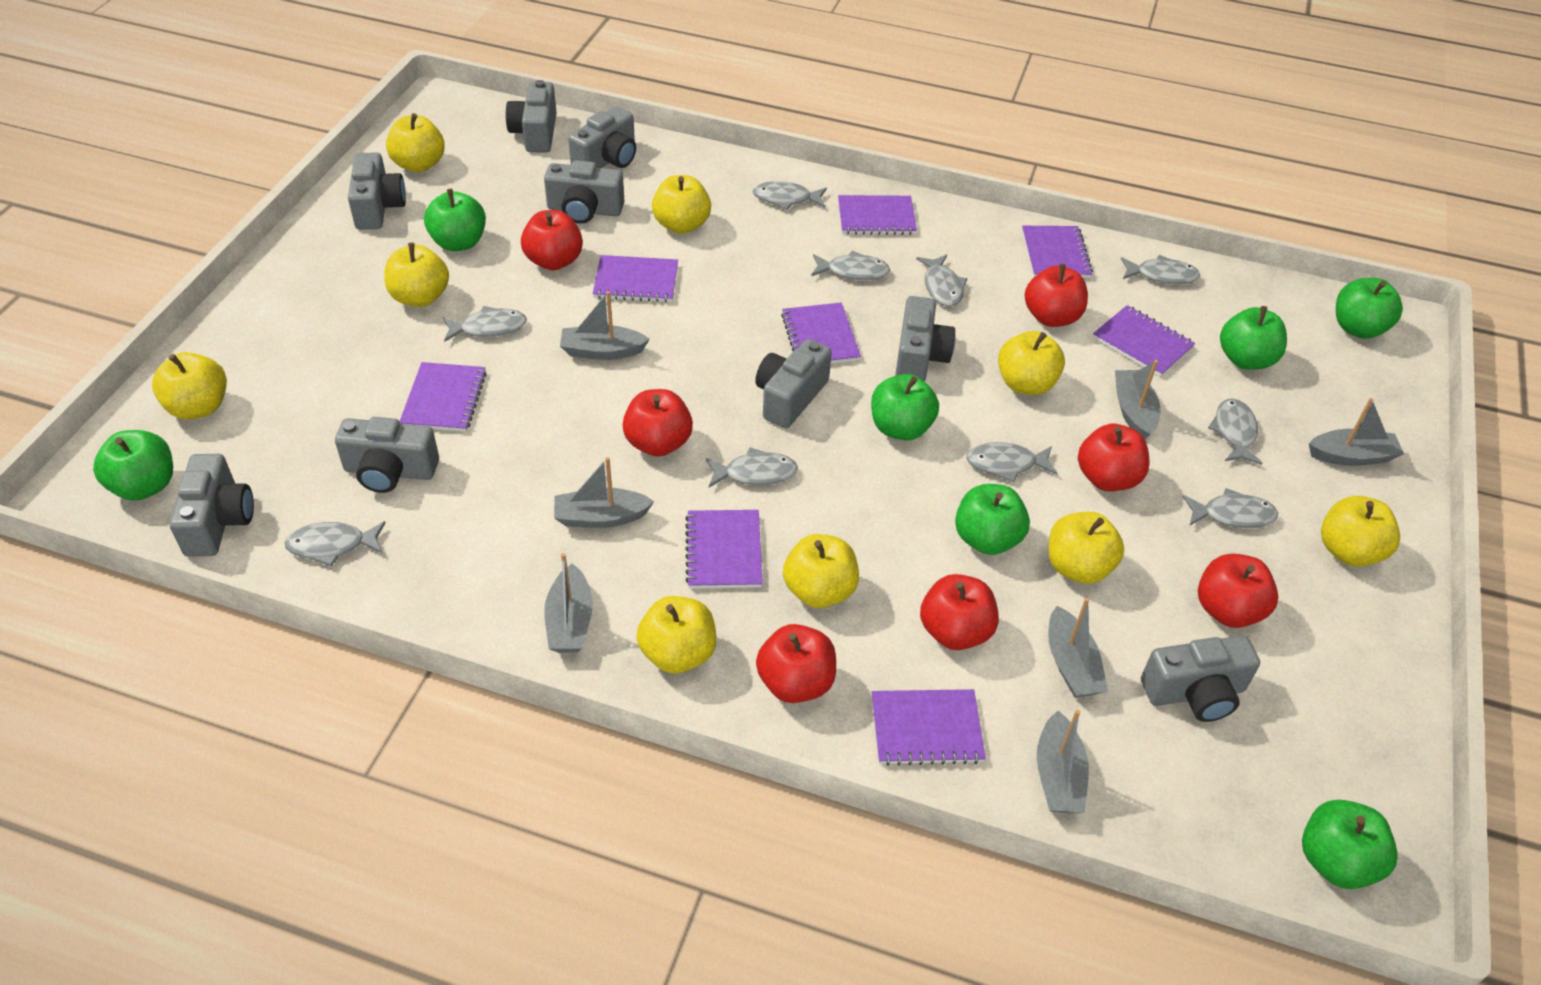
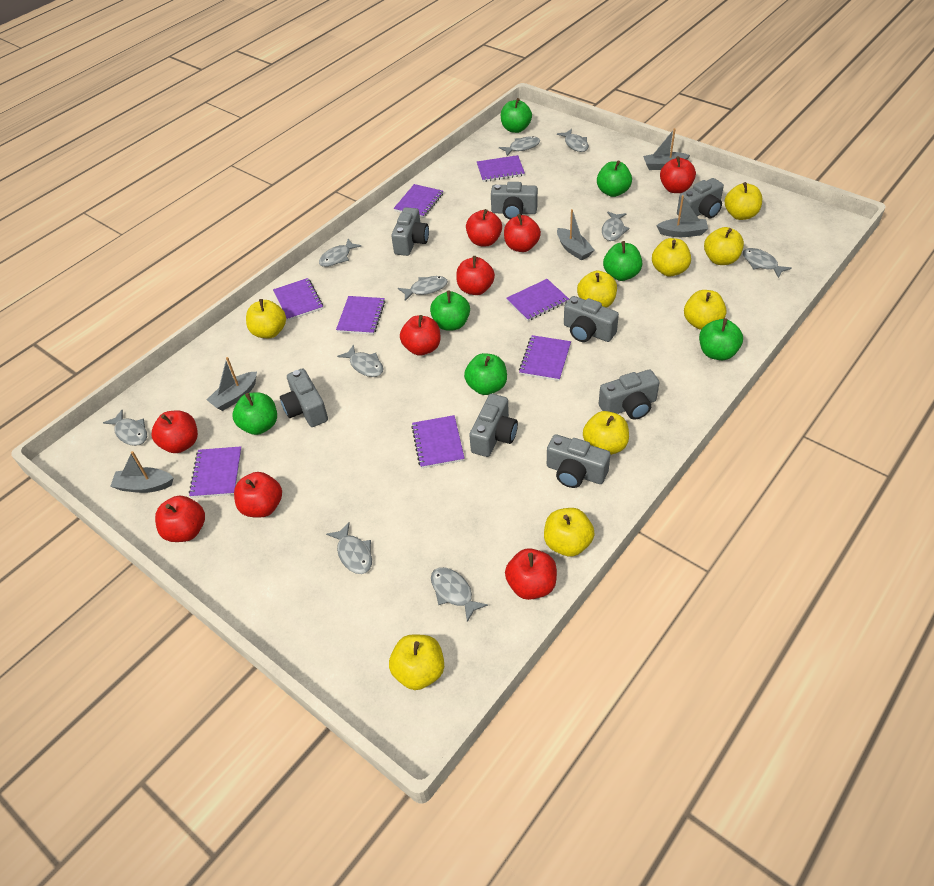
grey boat: [544,553,593,653] [554,457,654,528] [560,291,650,360] [1037,710,1089,813] [1048,598,1108,698] [1115,360,1160,439] [1309,398,1404,466] = 7 -> [110,451,174,493] [206,357,257,411] [557,209,594,260] [643,128,690,170] [656,195,708,237] = 5
grey camera: [169,454,254,557] [335,417,439,493] [348,152,406,230] [506,80,557,153] [544,160,624,224] [568,106,636,168] [755,339,832,428] [895,296,956,382] [1141,635,1260,722] = 9 -> [280,368,328,427] [391,207,429,256] [469,394,518,457] [491,182,538,220] [547,434,610,488] [564,296,619,342] [599,369,659,420] [677,178,724,218] = 8
red apple: [521,210,583,270] [622,389,693,457] [756,624,836,703] [920,574,999,650] [1025,264,1088,327] [1078,424,1150,491] [1198,554,1278,628] = 7 -> [151,410,198,453] [155,496,205,542] [234,472,282,517] [400,315,441,356] [456,256,495,295] [466,209,502,246] [504,214,541,252] [505,548,557,600] [660,156,696,193] = 9

